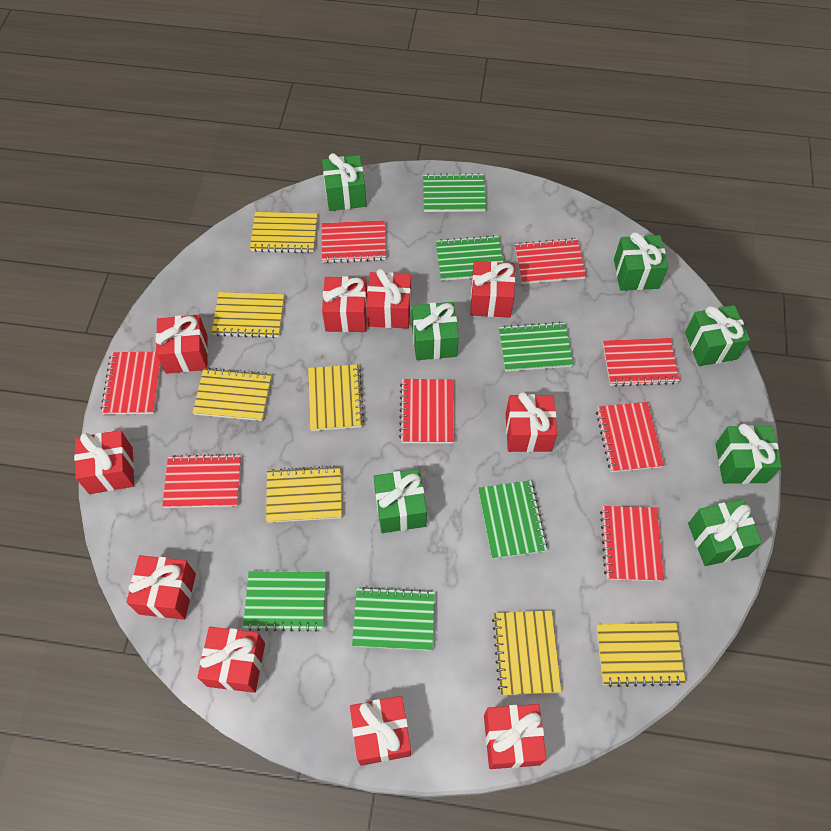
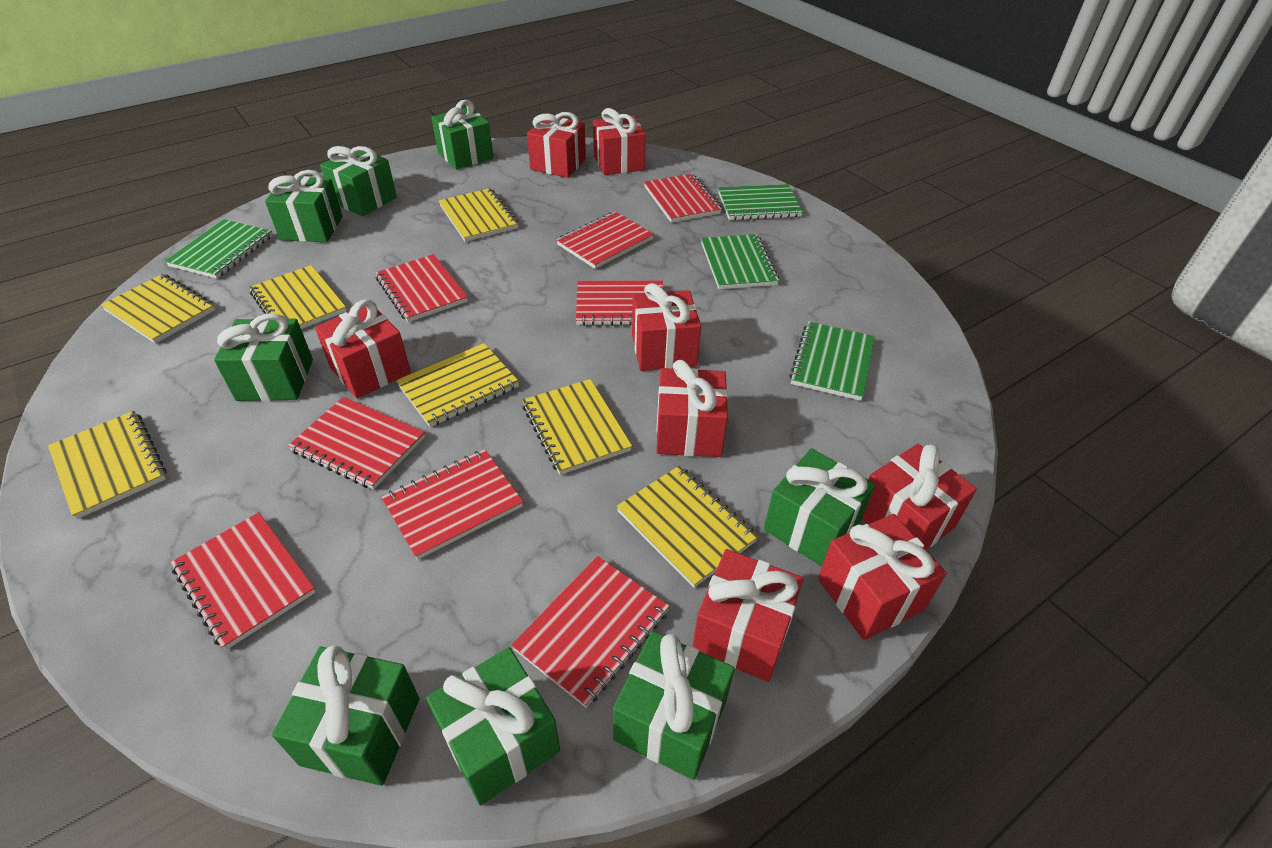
green gift: [322,153,367,211] [374,469,427,533] [412,302,459,360] [614,232,668,291] [685,305,750,366] [688,499,762,566] [715,424,782,484] = 7 -> [214,313,313,401] [265,170,343,242] [272,646,420,786] [320,146,397,216] [426,647,560,806] [431,100,494,169] [613,631,735,780] [764,448,875,567] = 8
green notebook: [243,571,326,632] [352,587,435,651] [423,173,486,212] [436,235,503,281] [478,481,548,559] [499,322,573,372] = 6 -> [165,219,272,279] [701,234,779,289] [718,184,803,220] [789,321,875,401] = 4
red gift: [74,430,134,494] [126,555,196,620] [155,314,208,374] [197,627,265,693] [322,276,367,332] [350,696,411,766] [366,269,411,329] [470,261,515,318] [484,704,546,769] [506,392,557,452] = 10 -> [315,299,411,399] [527,112,586,178] [593,108,646,175] [632,283,701,371] [656,360,728,457] [693,549,804,682] [818,514,947,640] [862,444,977,549] = 8

